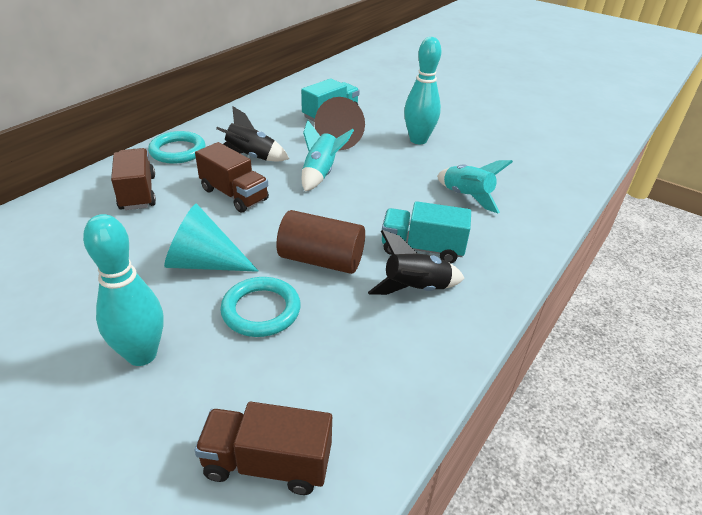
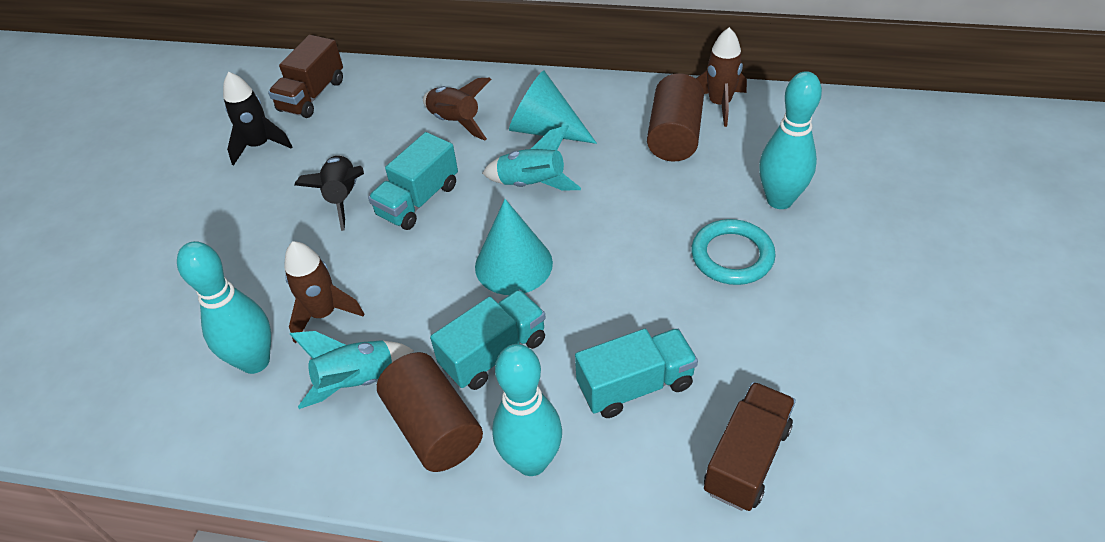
brown cone: [314,97,365,150] = 1 -> none = 0
brown cylinder: [276,210,365,274] = 1 -> [377,352,483,472] [647,73,704,162] = 2
brown rocket: none = 0 -> [284,241,364,343] [423,78,491,141] [696,27,747,127] = 3
brown truck: [111,148,156,210] [194,402,332,495] [195,142,269,213] = 3 -> [268,35,343,118] [704,382,796,511] = 2
turquoise bowling pin: [83,214,164,366] [404,37,441,144] = 2 -> [177,241,271,374] [492,344,562,476] [759,71,822,209] = 3
turquoise cone: [164,204,259,272] = 1 -> [475,199,553,295] [509,71,597,144] = 2
turquoise ring: [148,131,206,164] [220,277,301,337] = 2 -> [691,219,776,285] = 1
turquoise truck: [301,78,360,122] [382,201,471,263] = 2 -> [368,132,458,230] [430,290,546,390] [575,328,698,418] = 3

